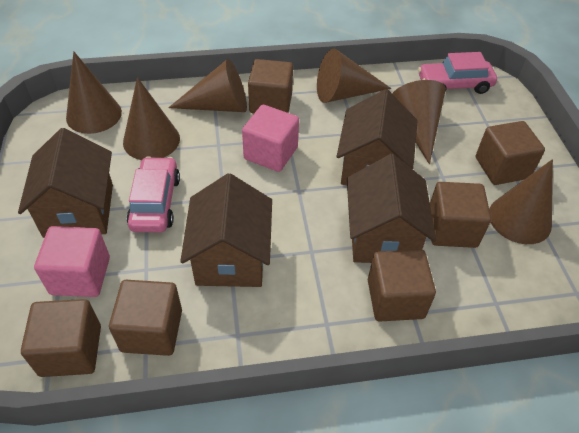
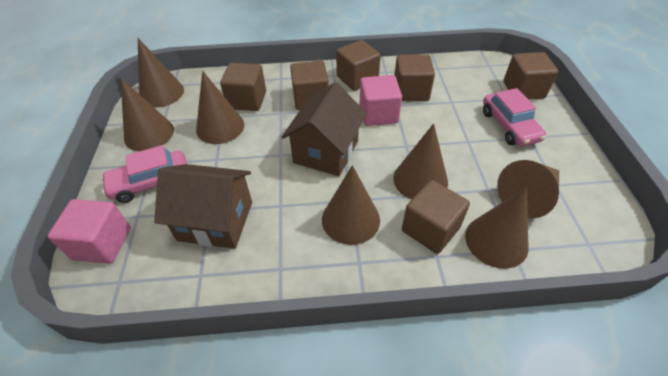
brown cone: [66,52,122,134] [123,77,180,160] [168,59,247,112] [317,49,391,103] [392,80,446,164] [489,159,553,244] = 6 -> [121,78,174,151] [138,38,184,108] [196,71,244,144] [322,165,380,245] [393,123,448,200] [465,187,529,269] [497,160,559,218] = 7
brown house: [18,128,113,238] [180,173,272,287] [337,89,418,185] [347,154,436,263] = 4 -> [154,164,252,249] [282,82,367,176] = 2

